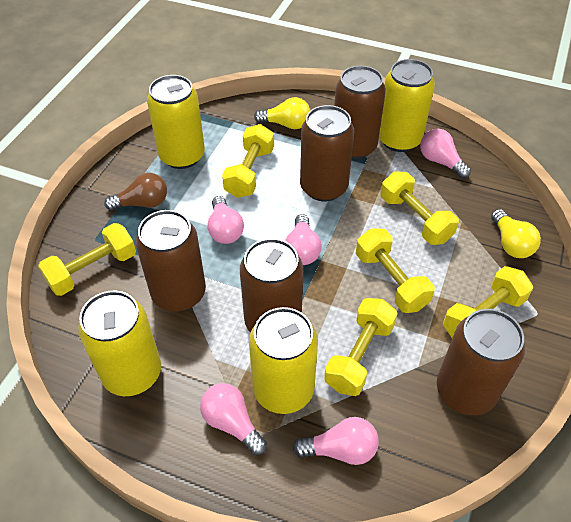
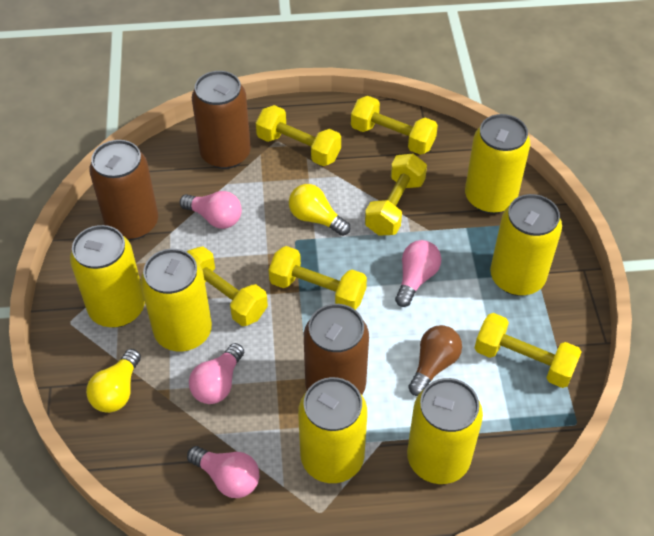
brown can: [136,210,206,312] [240,238,303,333] [300,105,354,201] [334,66,386,159] [437,309,525,415] = 5 -> [89,140,158,240] [192,71,251,169] [304,304,369,394] = 3
pink light bulb: [200,383,267,455] [207,196,244,244] [285,214,322,265] [293,417,379,465] [420,129,471,179] = 5 -> [180,191,242,229] [187,446,259,498] [189,343,244,404] [395,240,441,307] = 4
yellow can: [78,290,161,396] [147,75,205,169] [249,307,318,414] [379,59,435,152] = 4 -> [70,225,145,327] [140,249,212,351] [298,377,367,483] [407,378,483,484] [465,114,530,214] [490,194,562,296] = 6

